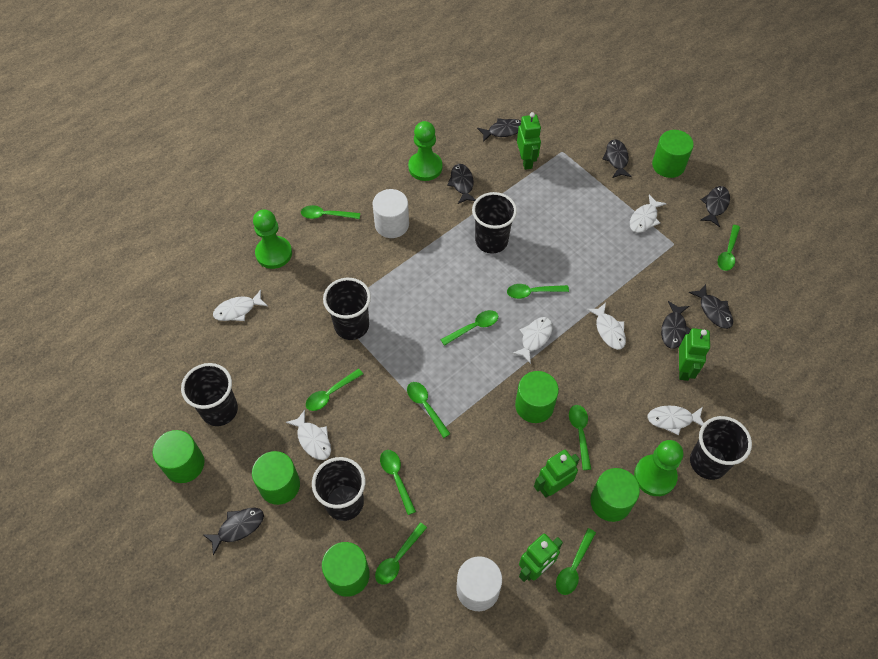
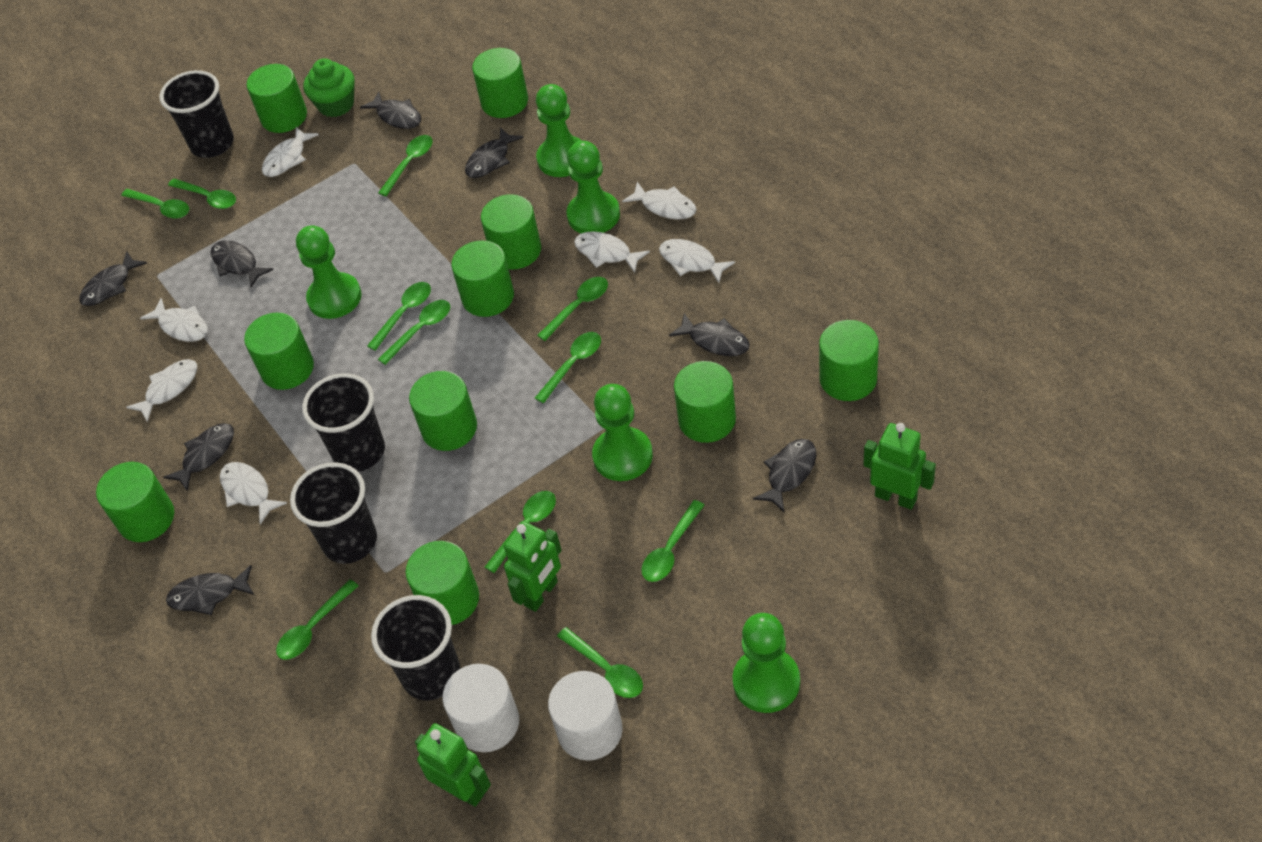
black cup: [181,363,238,426] [312,457,365,521] [323,278,371,340] [472,192,517,254] [690,416,752,480] = 5 -> [159,70,234,158] [290,462,377,564] [302,373,385,472] [371,595,460,700] = 4
black fish: [202,508,264,555] [447,164,476,204] [477,118,521,142] [603,139,632,178] [661,301,691,349] [689,284,733,329] [700,186,730,227] = 7 -> [79,251,147,306] [163,423,234,492] [166,565,254,615] [210,240,274,288] [360,91,421,129] [465,127,524,178] [669,313,750,356] [753,439,816,513] = 8
green cupcake: none = 0 -> [303,58,355,117] = 1
green cylinder: [152,430,204,483] [252,451,300,505] [322,542,370,597] [515,371,559,423] [590,468,640,522] [652,130,694,178] = 6 -> [96,462,174,542] [244,313,314,390] [247,64,307,133] [405,541,479,625] [409,371,477,451] [451,240,514,317] [472,48,528,118] [481,194,541,270] [674,361,736,443] [819,320,879,401] = 10
green pawn: [253,210,292,269] [408,121,442,181] [634,440,683,496] = 3 -> [296,225,361,319] [536,84,582,177] [566,141,620,233] [592,384,653,481] [733,613,800,713] = 5
green robot: [517,112,541,170] [519,534,563,582] [534,450,579,498] [679,328,710,381] = 4 -> [415,723,491,807] [504,521,561,612] [863,423,936,510] = 3
green spoon: [301,205,360,219] [306,368,363,411] [375,523,427,585] [380,450,416,515] [407,382,450,438] [440,310,498,346] [507,284,569,299] [556,528,596,595] [569,405,591,470] [717,225,740,271] = 10 -> [121,189,189,219] [168,178,236,209] [276,579,359,660] [367,282,431,351] [378,135,433,196] [378,300,450,365] [485,491,556,573] [535,332,601,403] [537,277,608,341] [557,627,643,698] [641,500,705,582] = 11
white fish: [213,290,268,321] [286,410,331,460] [512,317,553,364] [587,303,626,350] [630,195,667,233] [647,406,704,435] = 6 -> [126,359,197,422] [140,298,208,342] [220,462,287,524] [262,127,319,177] [574,231,650,273] [622,182,697,220] [659,239,735,283] = 7

